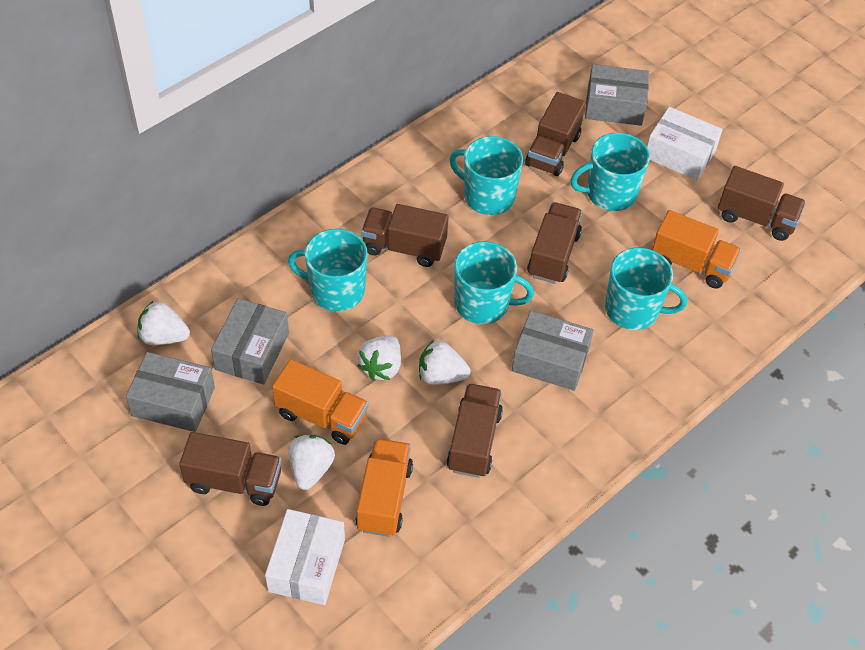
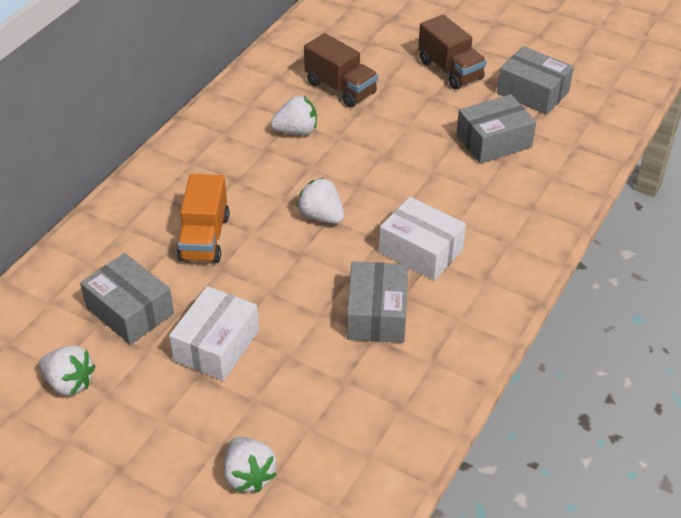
brown truck: [179,432,282,506] [361,204,448,267] [447,383,503,478] [525,92,586,176] [527,202,583,284] [718,166,806,241] = 6 -> [304,33,378,108] [418,15,486,90] = 2
orange truck: [272,359,369,445] [355,438,413,537] [652,210,742,289] = 3 -> [177,174,229,263] = 1
turquoise mug: [288,229,368,311] [449,136,523,215] [454,241,534,324] [570,133,650,211] [605,248,687,330] = 5 -> none = 0

